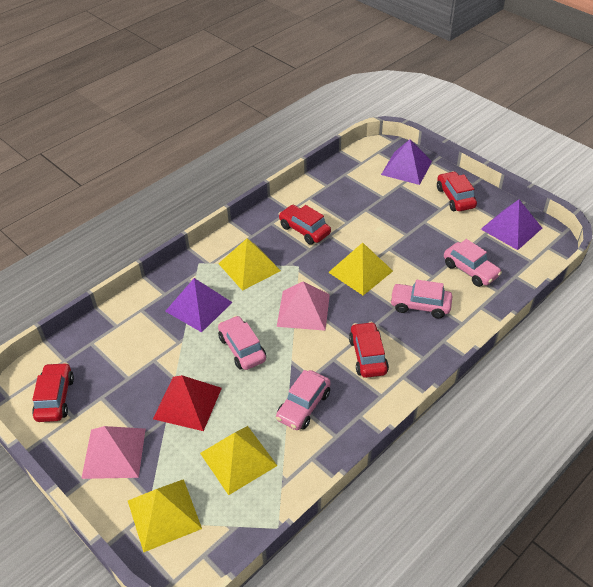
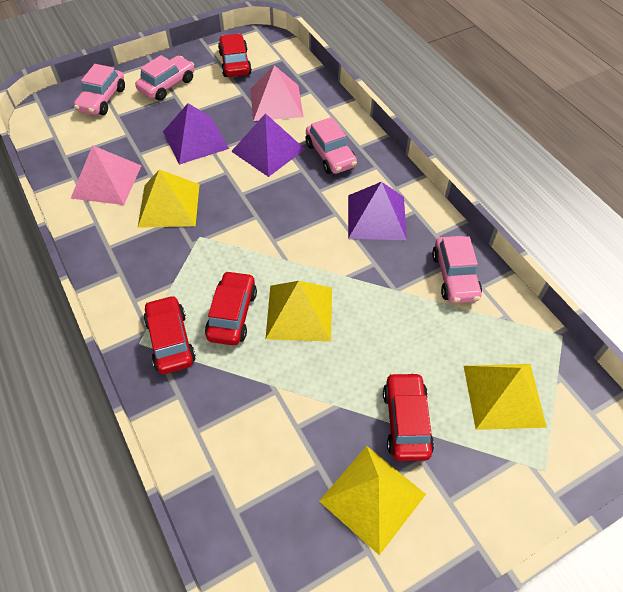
red pyramid: [153,375,222,431] = 1 -> none = 0

